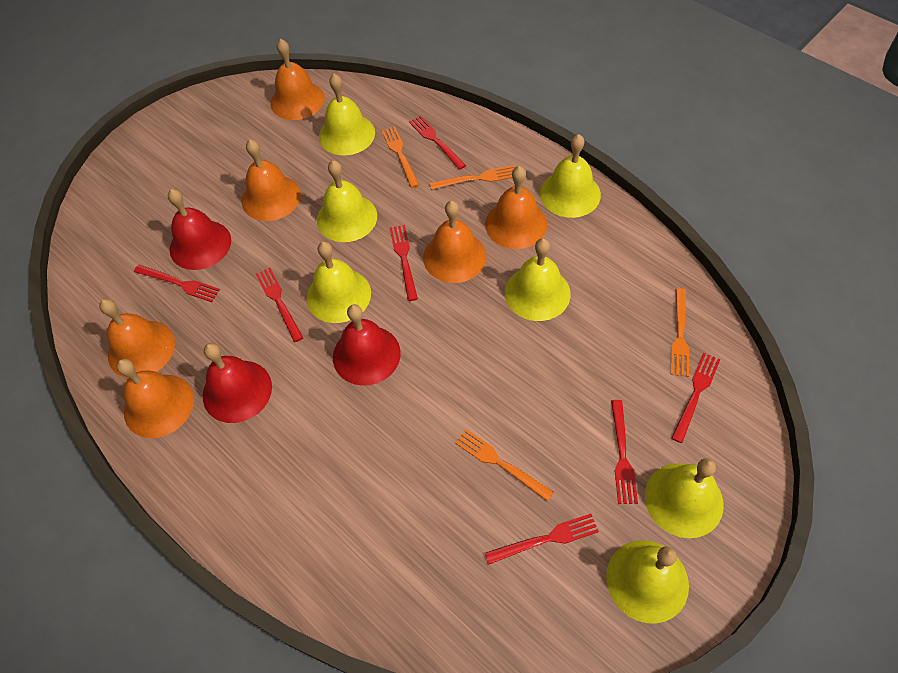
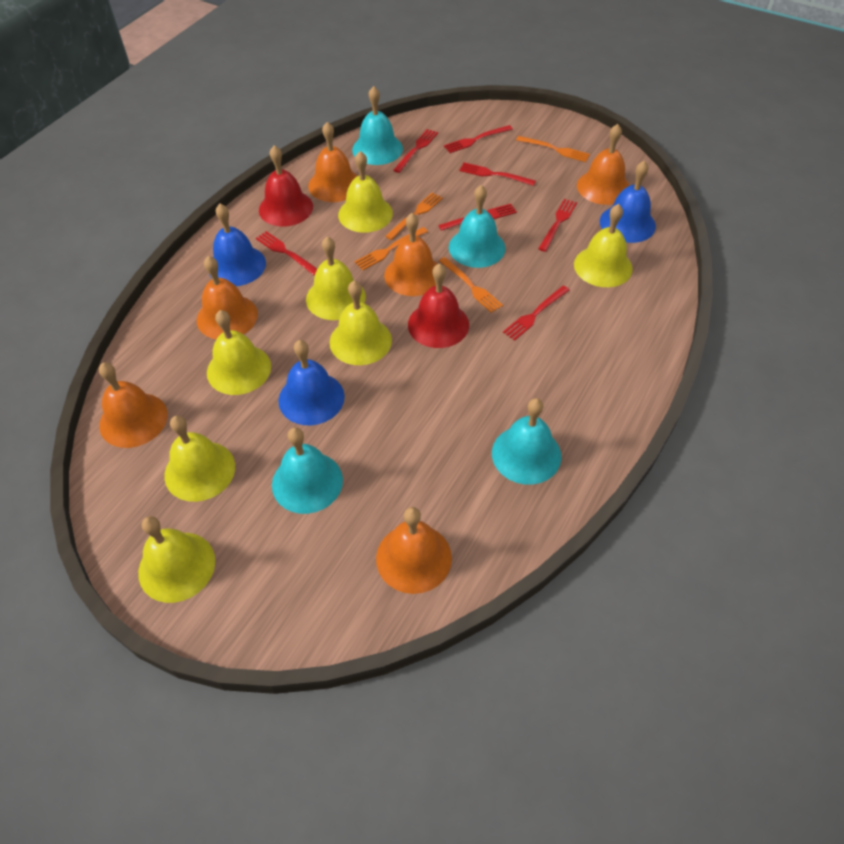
blue bell: none = 0 -> [209,204,266,286] [278,340,345,425] [600,161,656,243] = 3
red bell: [168,189,231,270] [203,343,272,423] [333,304,401,386] = 3 -> [259,145,313,227] [408,264,469,348] = 2
turquoise bell: none = 0 -> [272,427,343,514] [352,86,403,165] [449,185,506,268] [492,398,561,485] = 4

